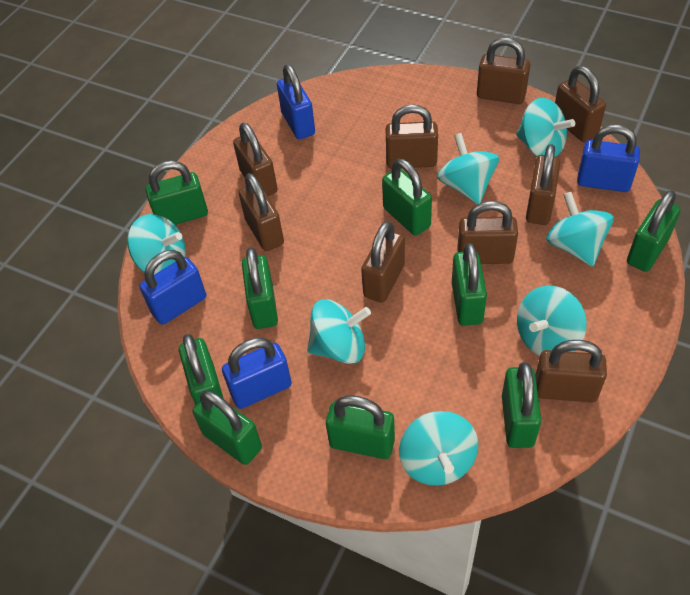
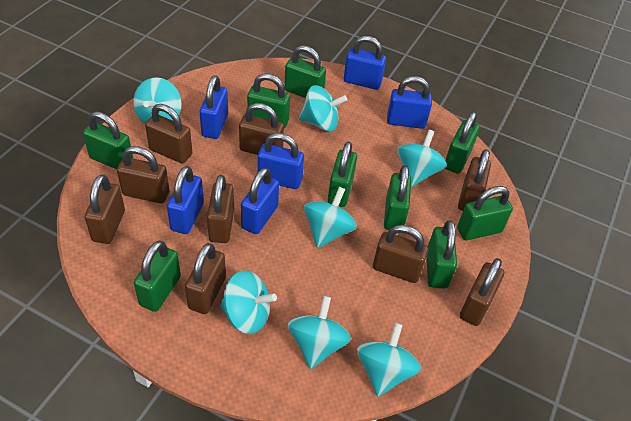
blue padlock: [139,250,206,325] [222,338,292,409] [277,64,315,139] [577,125,640,192] = 4 -> [167,166,204,234] [200,75,228,139] [241,168,279,234] [258,133,304,189] [344,36,386,90] [387,76,432,129] = 6

